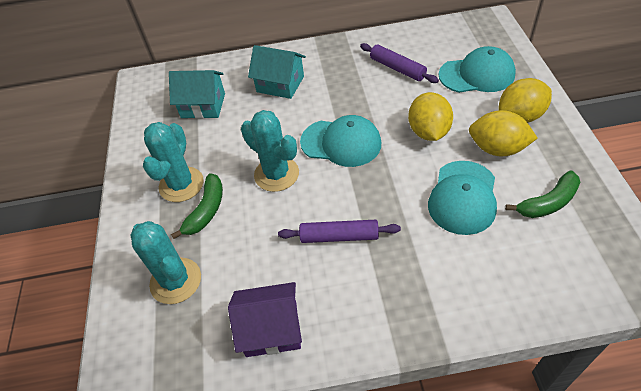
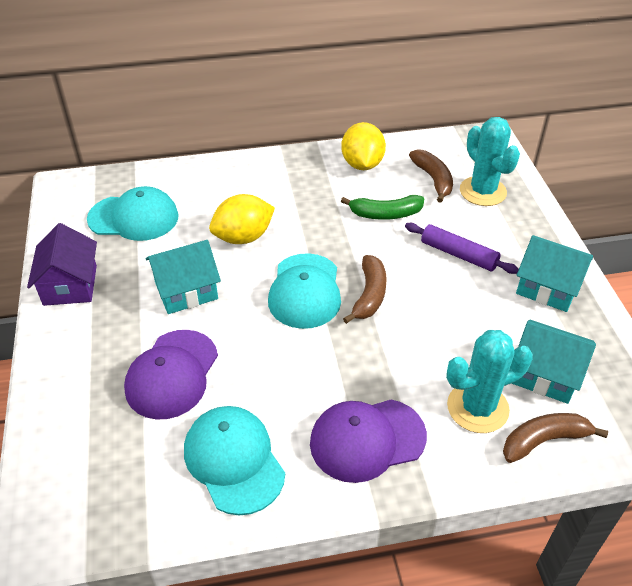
brown banana: none = 0 -> [343,255,387,324] [409,149,453,203] [503,413,608,463] = 3
green banana: [171,173,223,239] [505,170,580,218] = 2 -> [341,195,425,220] = 1
purple cap: none = 0 -> [124,330,218,420] [310,399,427,483] = 2
purple rolling pin: [278,220,401,243] [360,43,439,83] = 2 -> [405,223,519,274] = 1
turquoise cactus: [131,221,201,304] [143,122,204,202] [241,110,299,192] = 3 -> [446,330,533,433] [460,117,520,206] = 2
turquoise house: [169,70,225,119] [248,45,306,99] = 2 -> [145,240,221,314] [512,320,596,404] [516,235,593,312] = 3
yellow lemon: [408,92,453,141] [469,110,538,156] [498,78,552,123] = 3 -> [209,194,275,244] [341,122,386,170] = 2

